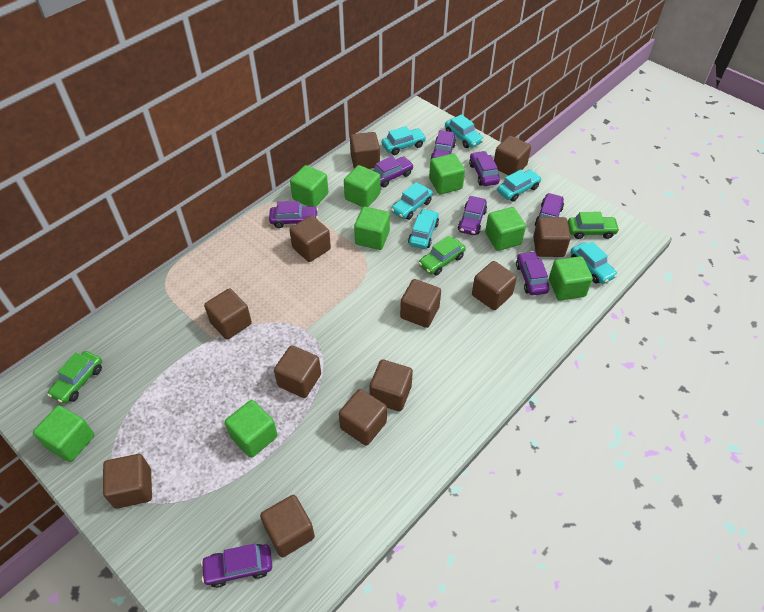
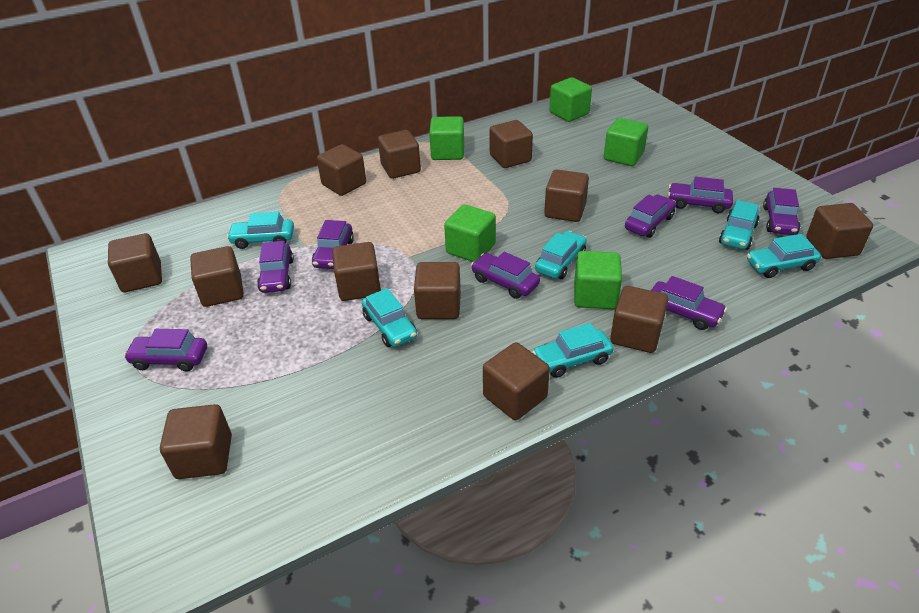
green car: [47,351,102,403] [418,236,466,275] [568,212,620,239] = 3 -> none = 0
green cube: [33,405,94,462] [225,400,278,458] [290,165,328,207] [344,165,381,207] [354,207,390,250] [429,153,465,194] [485,207,526,251] [549,256,593,301] = 8 -> [429,116,464,160] [444,205,496,262] [549,77,592,122] [574,251,622,309] [604,118,648,166] = 5

